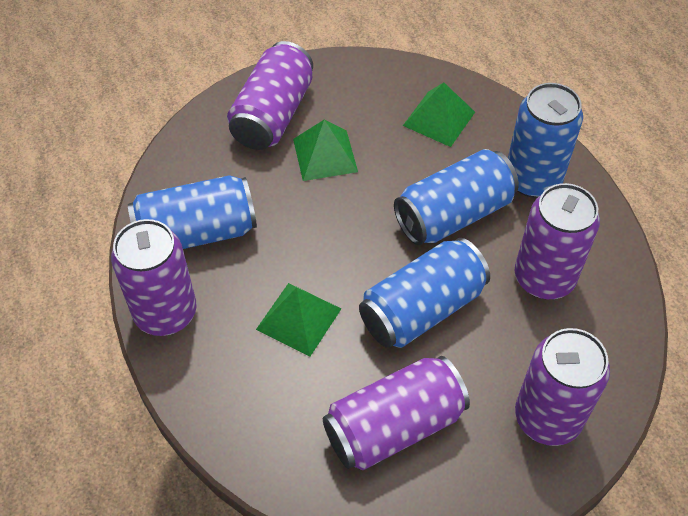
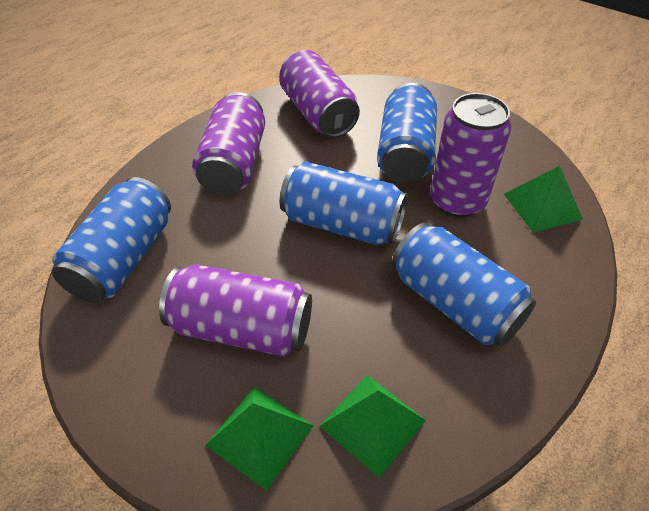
purple can: [111,219,197,336] [227,41,313,150] [323,356,470,470] [515,183,600,299] [515,328,610,446] = 5 -> [159,264,312,357] [192,92,265,195] [279,50,360,138] [430,93,511,217] = 4

